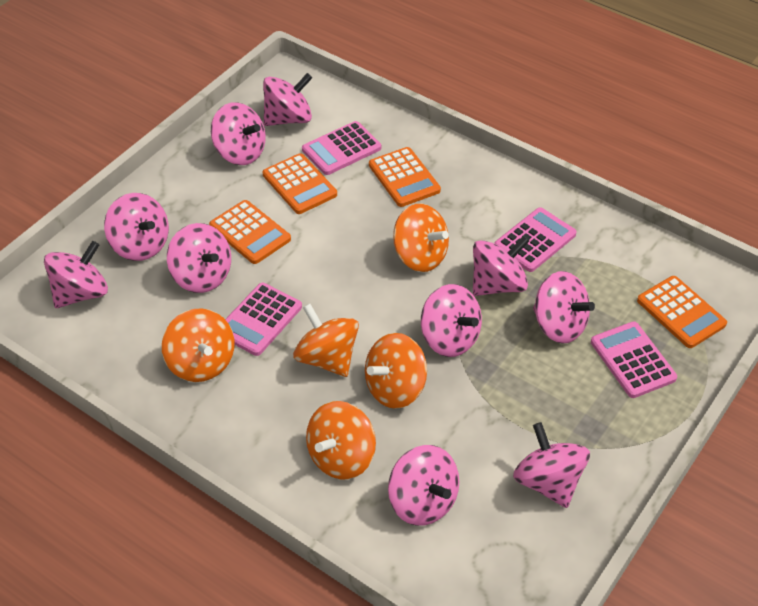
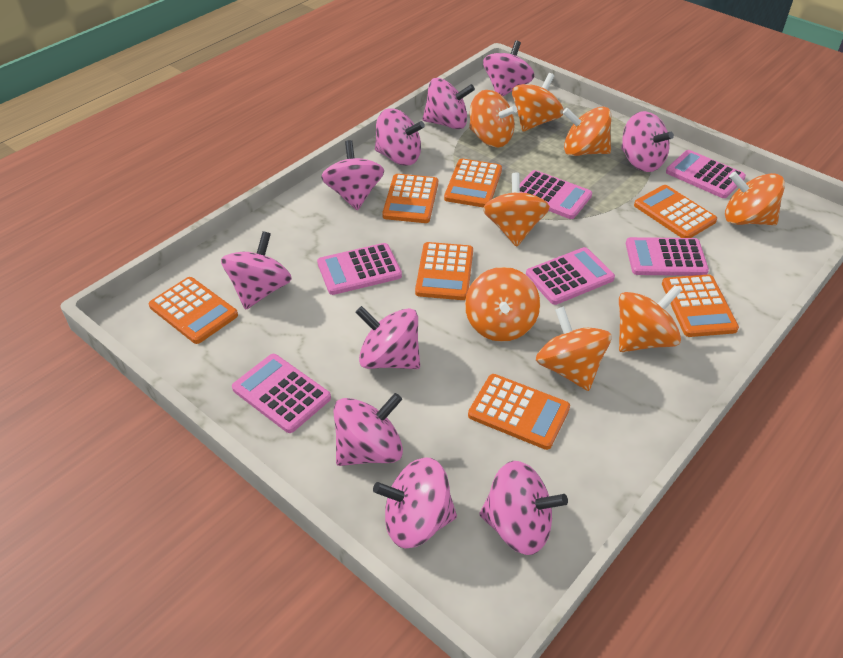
orange calculator: [209,200,291,264] [262,153,337,214] [369,147,441,207] [637,276,727,348] = 4 -> [149,277,238,344] [382,174,438,223] [415,242,473,300] [444,159,502,207] [468,374,570,450] [634,185,717,238] [662,274,739,337] = 7
orange spinning top: [162,308,235,382] [293,304,359,377] [306,401,376,479] [365,333,427,409] [393,204,449,272] = 5 -> [465,267,540,342] [469,90,517,147] [483,173,550,247] [512,73,564,132] [536,306,612,391] [563,106,611,156] [619,285,681,352] [725,172,785,225] = 8
pink calculator: [225,283,302,356] [302,121,381,175] [494,208,577,272] [591,321,677,398] = 4 -> [232,354,331,433] [317,243,402,295] [520,170,592,219] [526,247,615,305] [626,237,709,276] [666,150,746,198] = 6

